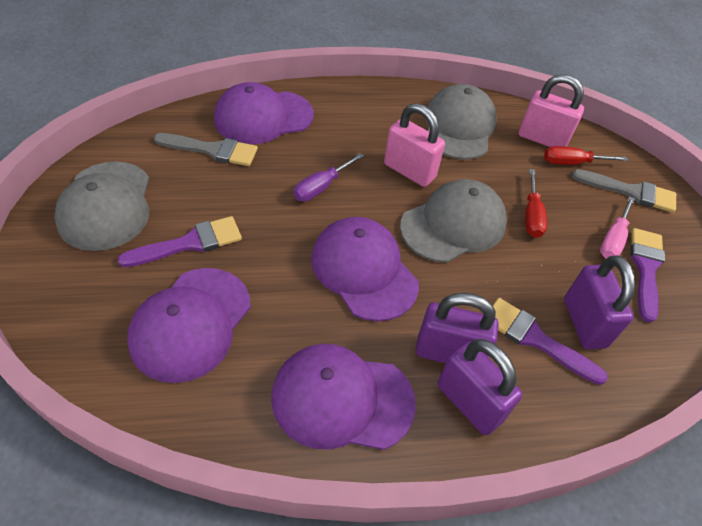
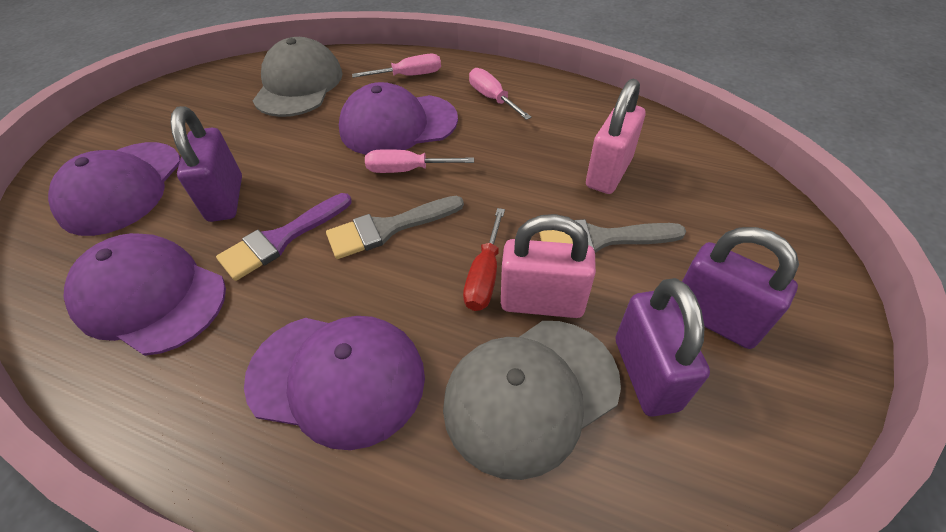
grey cap: [54,162,149,251] [400,179,507,263] [425,84,497,160] = 3 -> [253,37,343,117] [443,321,621,480] = 2
pink screwdriver: [600,196,635,259] = 1 -> [352,54,441,78] [365,149,474,173] [469,68,532,120] = 3
purple brush: [117,216,242,267] [493,298,608,385] [630,228,665,323] = 3 -> [216,193,352,281] = 1
purple screwdriver: [293,153,364,201] = 1 -> none = 0
red screwdriver: [525,169,547,238] [544,146,628,165] = 2 -> [463,208,505,311] = 1

